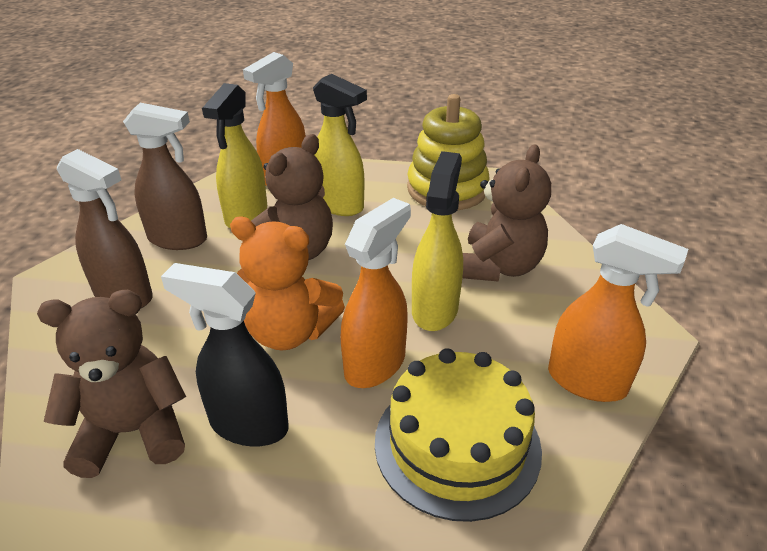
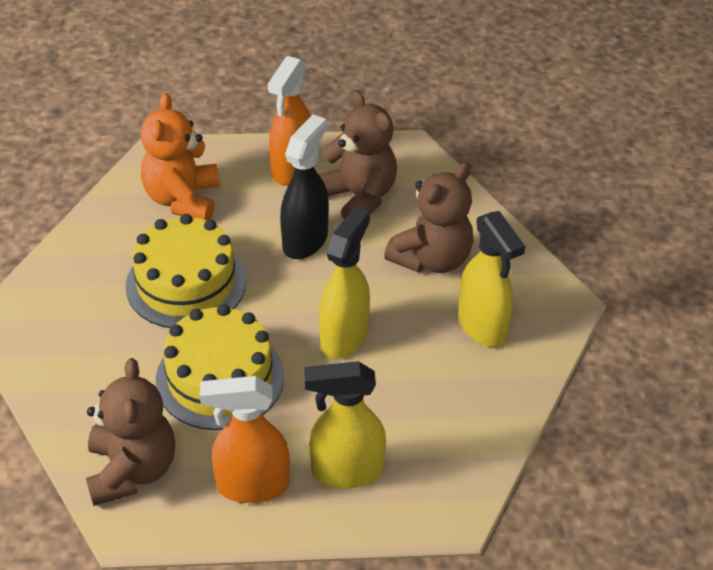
brown spray bottle: [57,149,153,309] [123,103,207,250] = 2 -> none = 0
orange spray bottle: [243,52,306,186] [340,198,411,388] [548,224,688,402] = 3 -> [200,376,290,503] [268,56,311,185] = 2
yellow cake: [375,348,542,522] = 1 -> [126,214,246,328] [156,304,284,430] = 2
yellow stacking toy: [407,94,489,210] = 1 -> none = 0

